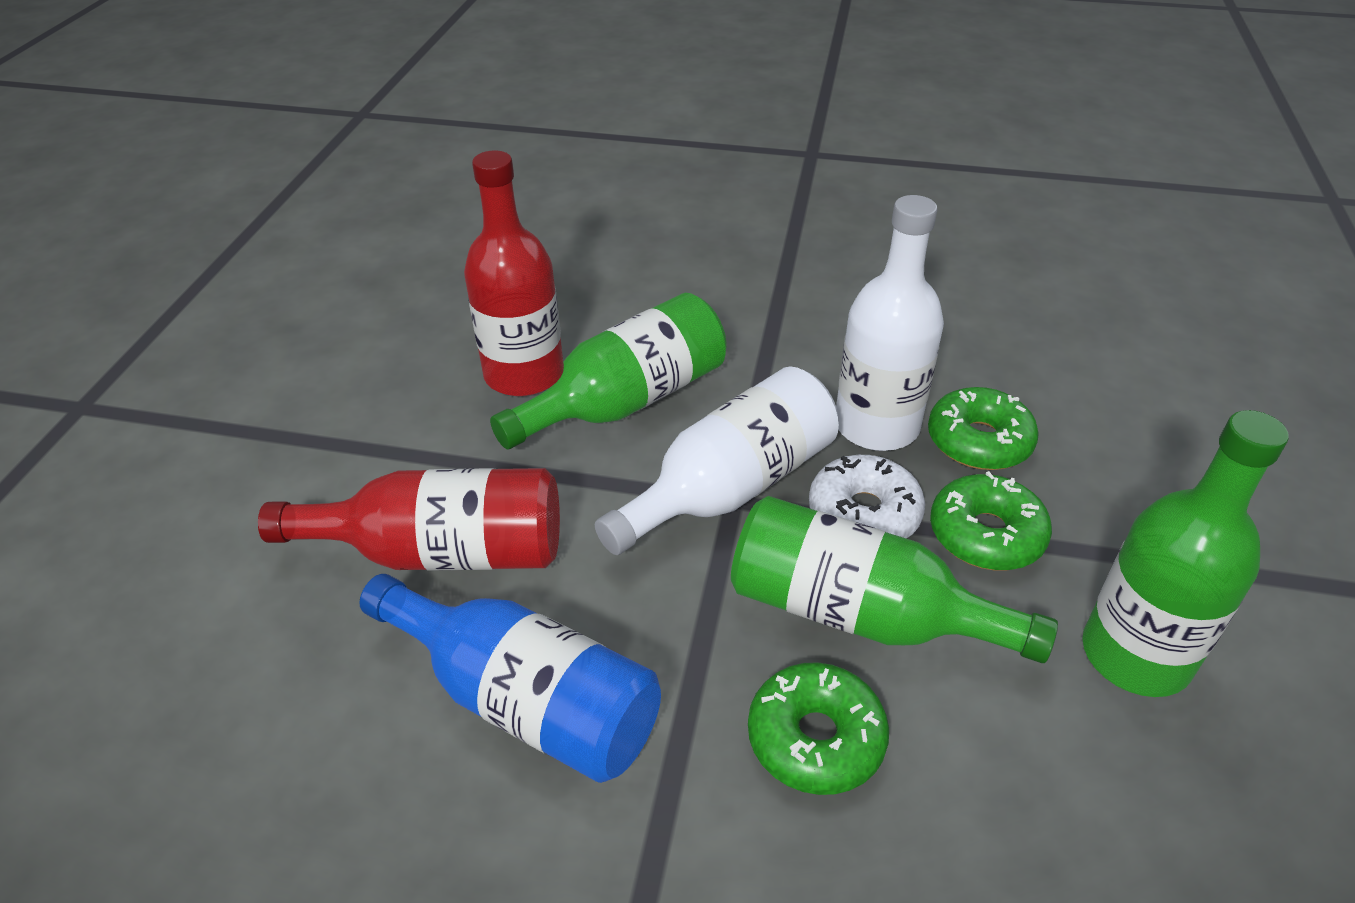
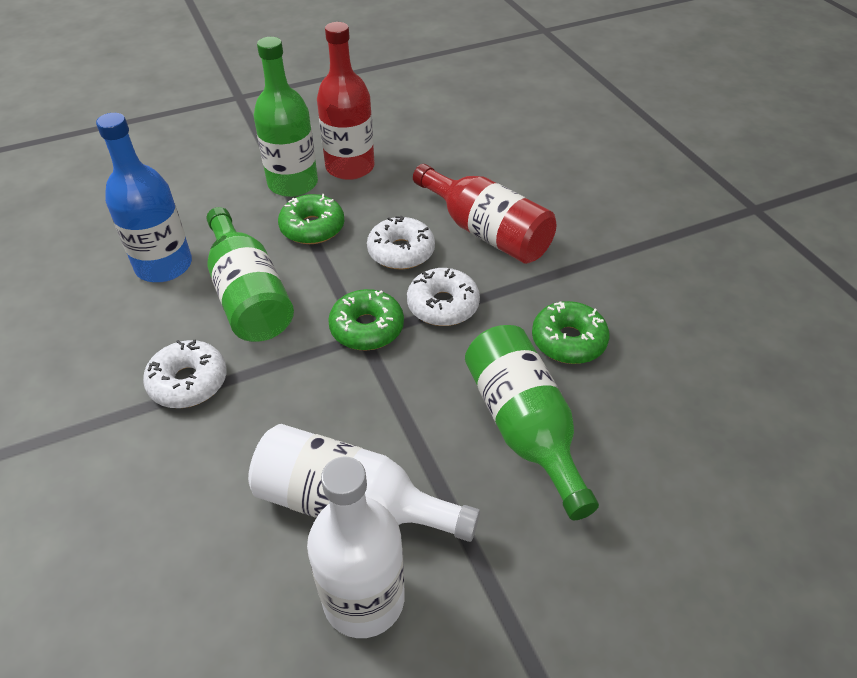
white donut: [809,455,925,538] = 1 -> [143,340,227,408] [367,216,435,269] [407,268,480,326] = 3

